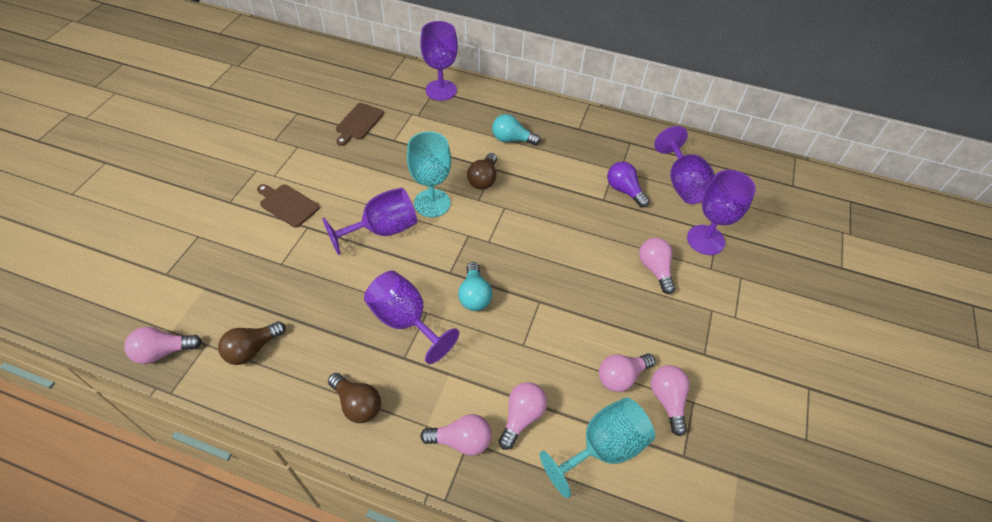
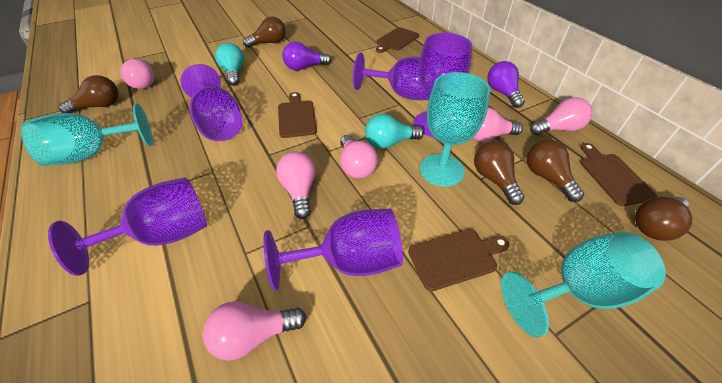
brown cutting board: [257,184,320,228] [336,103,384,146] = 2 -> [278,92,317,138] [376,27,419,53] [408,229,509,291] [580,143,657,206] = 4
brown light bulb: [218,321,286,365] [328,373,381,423] [467,153,497,190] = 3 -> [58,75,118,113] [243,16,286,48] [474,141,524,205] [527,140,584,202] [635,197,692,241] = 5
purple light bulb: [607,162,649,208] = 1 -> [282,42,331,71] [487,61,525,108] = 2
turquoise goblet: [407,131,451,217] [539,398,655,498] = 2 -> [21,103,153,166] [420,72,490,187] [501,232,666,338] = 3

